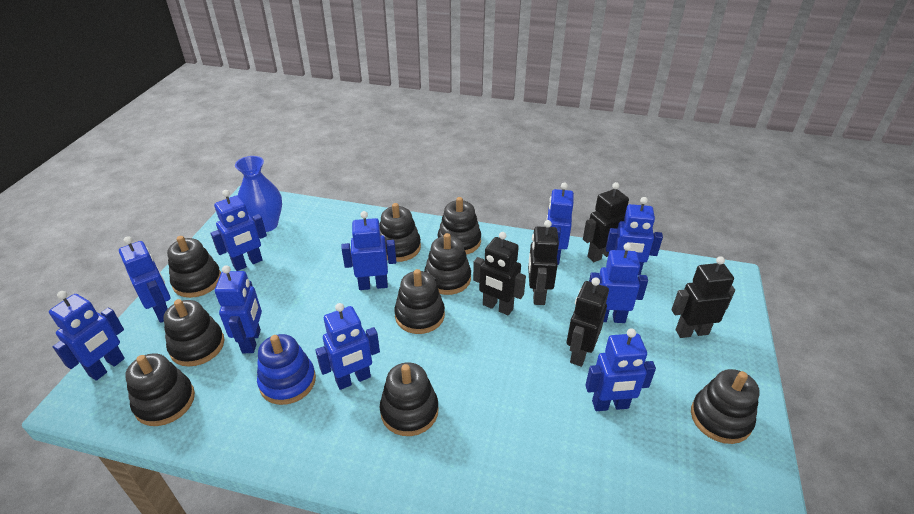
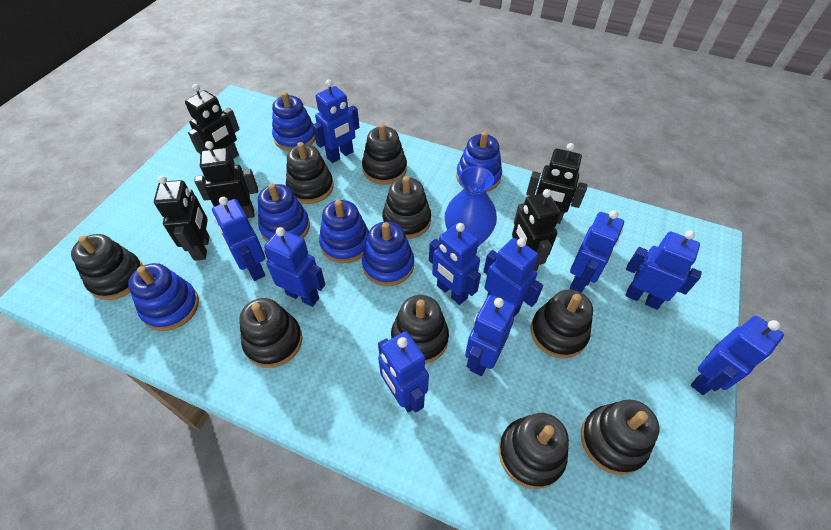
blue stacking toy: [257,334,316,405] = 1 -> [128,263,199,331] [258,183,310,242] [272,92,315,151] [319,200,369,263] [362,221,414,286] [456,131,502,192] = 6

